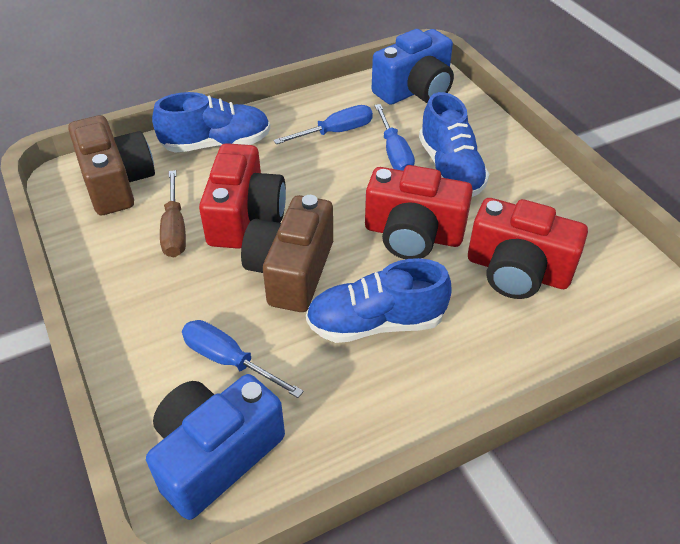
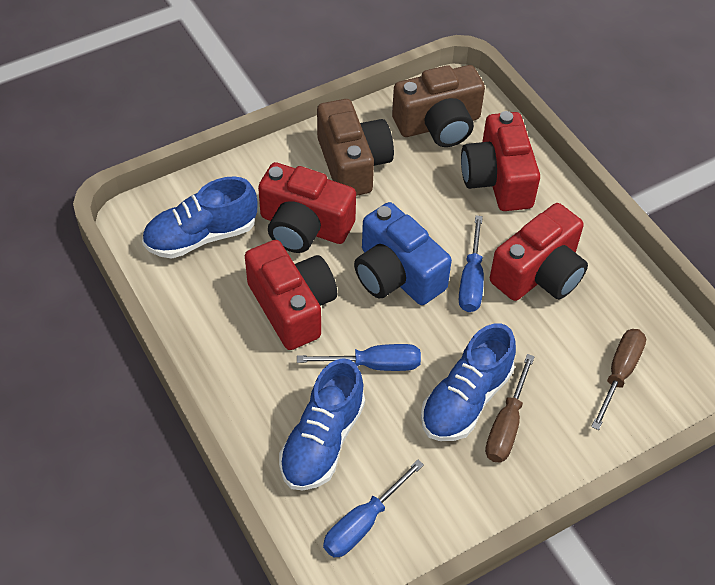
blue camera: [146,374,285,520] [372,29,454,105] = 2 -> [354,202,452,305] = 1
brown screwdriver: [160,170,186,257] = 1 -> [485,354,535,463] [591,329,646,430] = 2
red camera: [199,143,286,249] [365,165,473,259] [468,198,588,299] = 3 -> [245,240,337,350] [258,162,356,253] [461,111,540,211] [490,203,588,301] = 4

